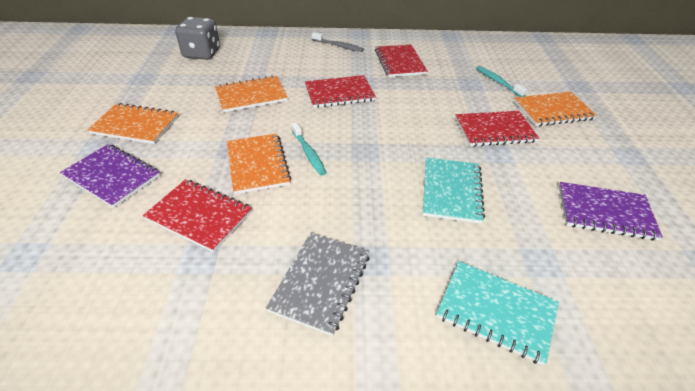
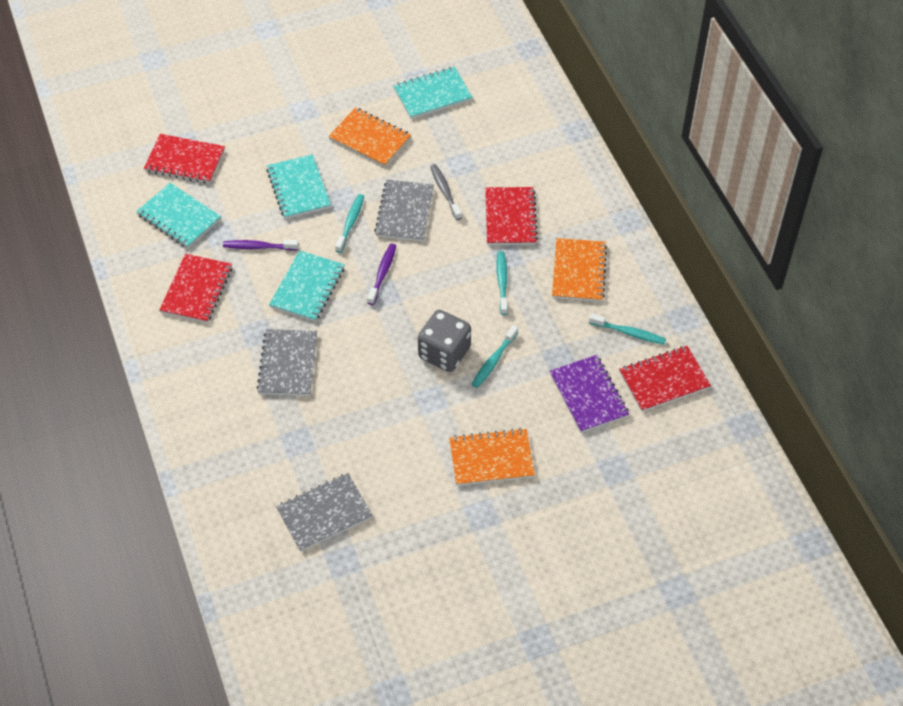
grey notebook: [266,233,370,336] = 1 -> [256,329,317,396] [276,473,373,552] [374,180,434,241] = 3
orange notebook: [87,103,179,144] [215,75,288,113] [227,134,291,194] [514,92,597,126] = 4 -> [329,107,411,167] [449,428,535,486] [552,238,607,302] = 3
purple notebook: [60,144,160,208] [559,182,663,241] = 2 -> [550,355,629,433] = 1
purple toothbrush: none = 0 -> [223,240,299,251] [367,244,396,305] = 2
turquoise notebook: [423,157,485,224] [436,261,559,365] = 2 -> [136,183,221,248] [266,154,331,219] [269,250,345,322] [393,67,473,119] = 4
turquoise toothbrush: [291,122,327,176] [476,66,527,97] = 2 -> [335,194,364,253] [471,325,518,388] [497,251,508,315] [589,314,666,345] = 4

